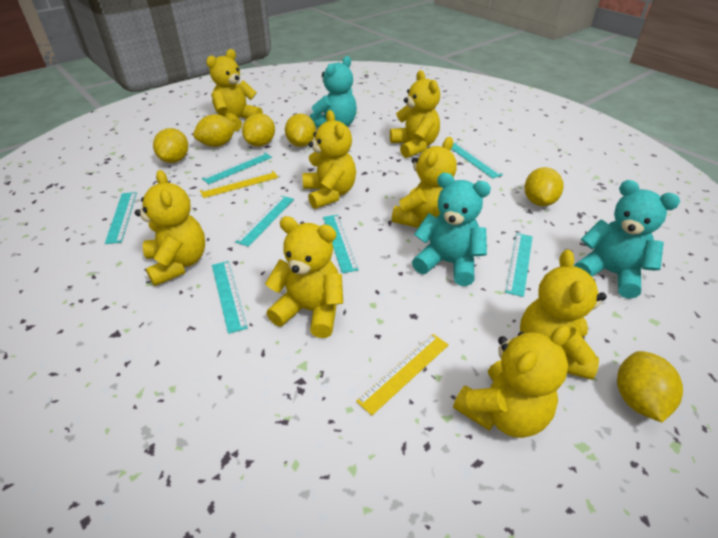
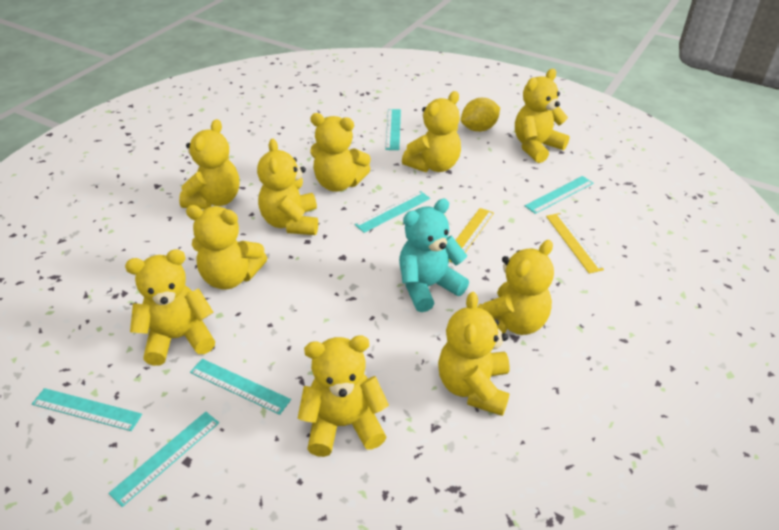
turquoise ruler: [105,192,137,244] [202,152,272,184] [212,261,247,334] [235,196,294,247] [323,215,359,273] [452,142,503,179] [505,233,533,297] = 7 -> [32,388,142,431] [108,412,219,507] [190,359,291,415] [355,191,430,233] [385,109,401,150] [525,176,593,214] = 6
turquoise teddy bear: [310,56,357,128] [412,173,491,286] [574,180,680,299] = 3 -> [399,199,469,312] = 1
yellow lemon: [153,128,188,163] [193,114,237,147] [242,113,275,147] [285,114,316,147] [524,167,564,206] [617,351,683,422] = 6 -> [461,98,500,132] = 1
yellow teddy bear: [135,170,205,286] [206,49,263,131] [265,216,343,338] [303,110,356,209] [390,70,440,158] [391,137,457,228] [453,326,570,438] [520,250,607,380] = 8 -> [125,249,215,366] [179,119,239,209] [186,205,267,290] [257,139,318,235] [298,335,389,457] [310,113,371,192] [402,91,461,172] [438,292,510,416] [477,240,554,335] [515,69,570,163] = 10

